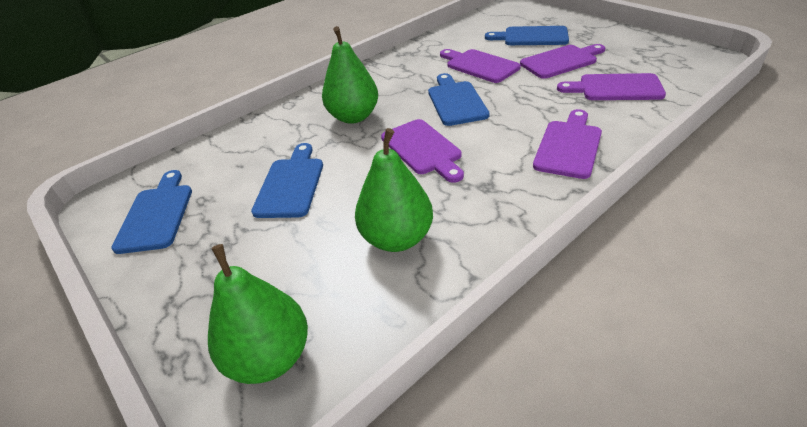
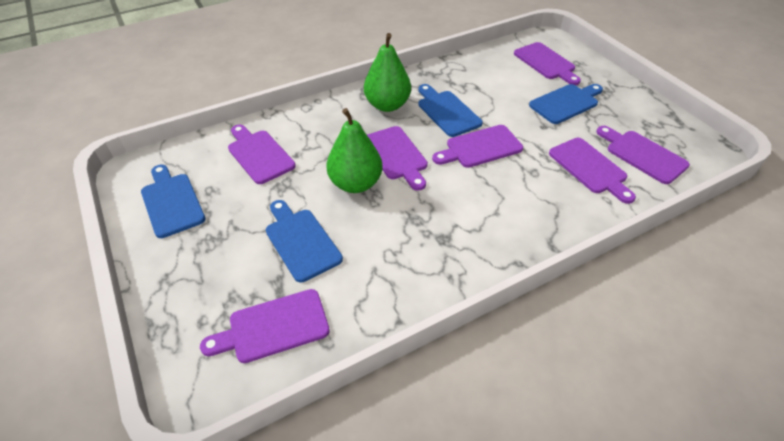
green pear: [208,244,308,384] [322,26,378,124] [355,128,433,252] = 3 -> [326,108,383,193] [364,33,411,112] = 2
purple cutting board: [381,119,464,183] [440,49,521,83] [520,44,605,79] [533,109,602,179] [557,73,666,100] = 5 -> [200,289,330,363] [228,125,296,184] [367,126,428,191] [432,125,523,168] [514,42,581,85] [549,138,636,204] [596,126,690,184] = 7

